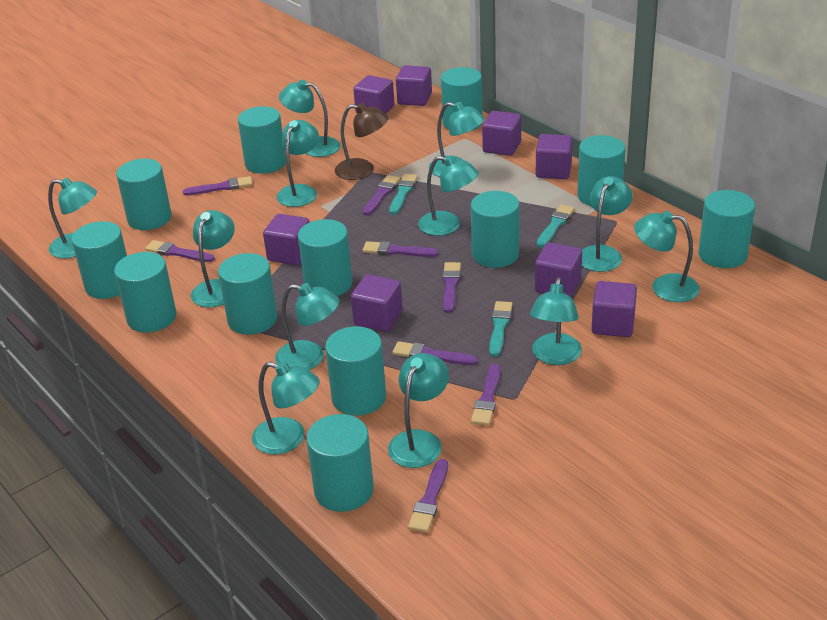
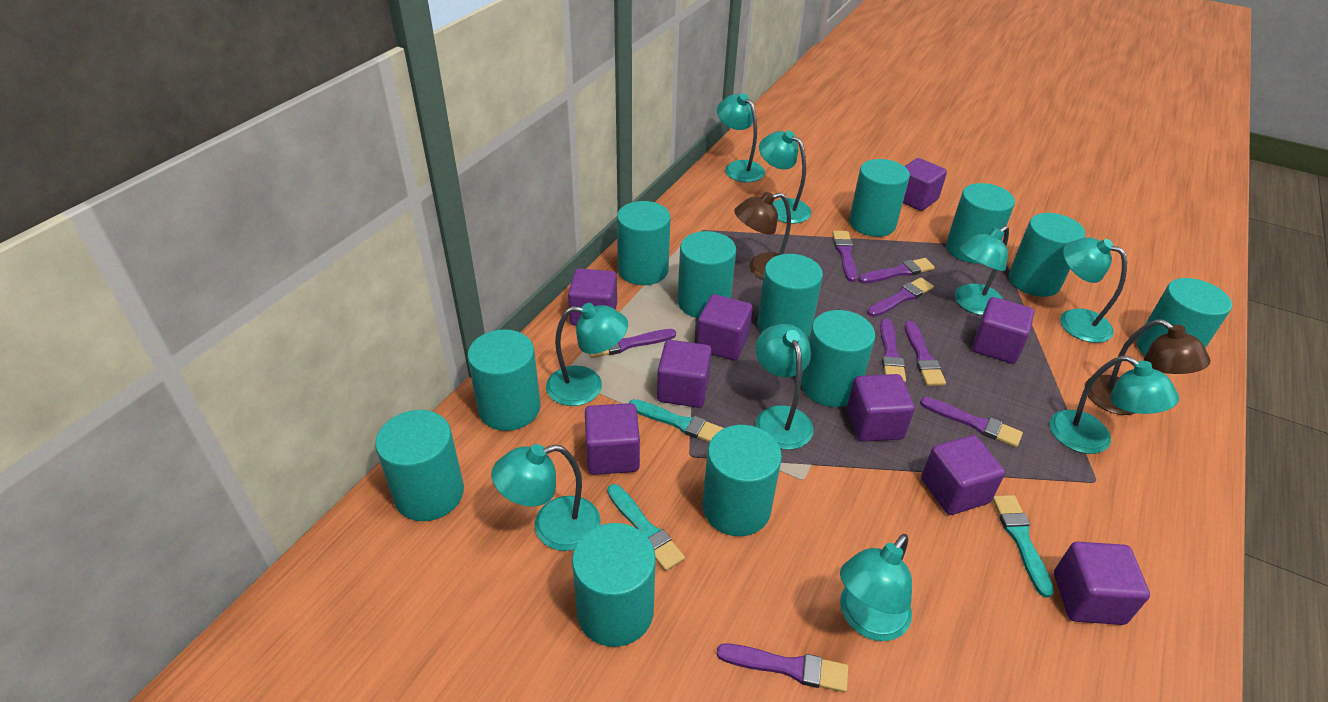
brown lamp: [335,103,389,180] = 1 -> [734,192,791,280] [1085,319,1211,415] = 2
purple cube: [263,214,310,265] [351,274,403,332] [353,75,395,114] [396,65,432,106] [482,111,521,156] [535,242,582,297] [536,134,573,179] [591,281,637,337] = 8 -> [568,269,617,326] [585,403,640,475] [657,340,712,408] [696,294,752,361] [847,374,915,442] [903,158,947,211] [921,435,1005,515] [972,297,1034,364] [1054,541,1150,625] = 9
turquoise lamp: [48,177,97,258] [191,210,235,307] [252,361,320,454] [275,283,340,370] [277,120,319,207] [279,80,340,157] [388,353,449,468] [418,155,479,236] [429,102,485,177] [530,277,582,365] [582,176,633,272] [634,211,700,302] = 12 -> [491,444,601,551] [546,303,628,406] [717,93,765,182] [755,324,813,450] [759,131,811,224] [840,534,912,641] [955,226,1009,315] [1050,356,1179,454] [1060,238,1127,343] = 9

